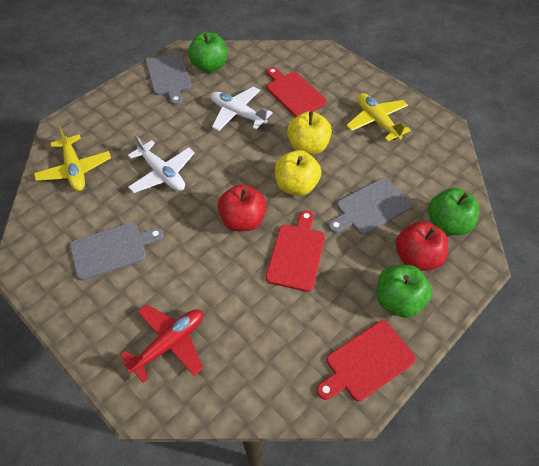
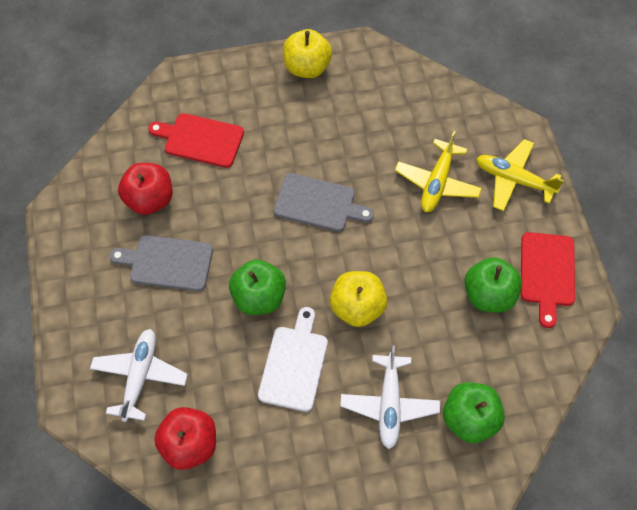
grey cutting board: [70,222,164,281] [146,53,192,105] [328,178,411,234] = 3 -> [109,235,213,291] [274,173,374,232] = 2
red cutting board: [266,210,325,292] [267,67,327,117] [317,321,416,401] = 3 -> [148,113,244,168] [521,232,575,328] = 2
red plane: [121,304,203,382] = 1 -> none = 0
white cutting board: none = 0 -> [258,307,328,412] = 1

